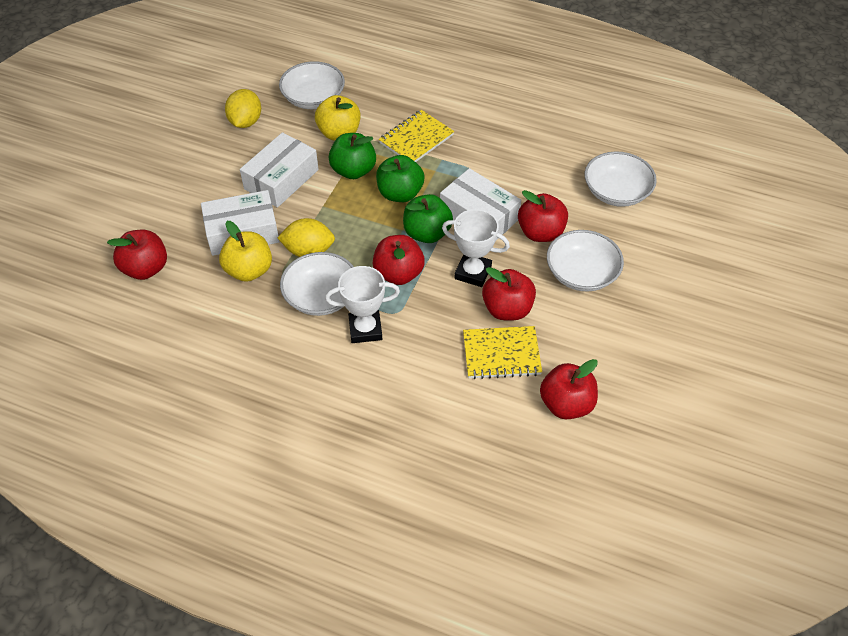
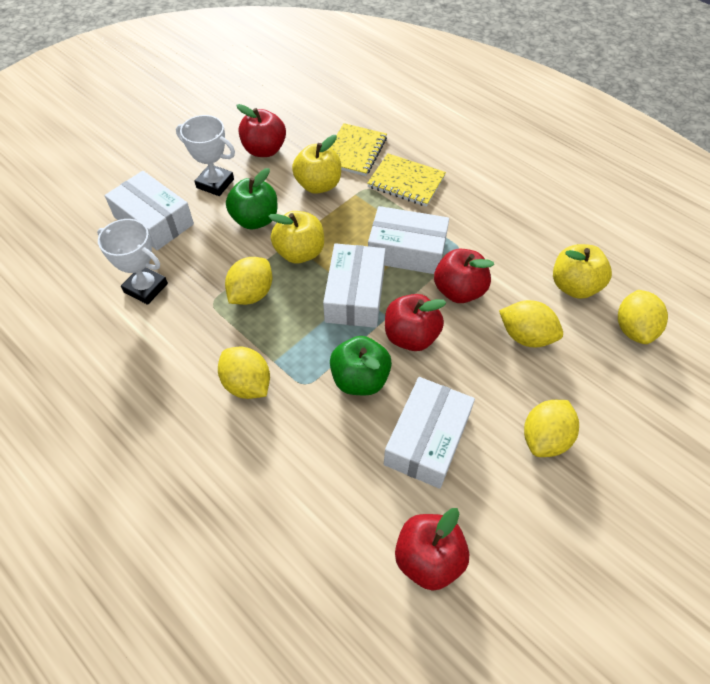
green apple: [329,133,376,179] [376,155,424,202] [403,194,453,243] = 3 -> [226,168,277,229] [330,336,392,396] = 2
red apple: [107,230,167,280] [373,235,425,285] [482,267,536,320] [518,190,568,242] [540,359,598,419] = 5 -> [236,104,286,157] [385,294,447,351] [395,508,469,591] [434,249,494,303] = 4
white bowl: [279,61,345,109] [280,252,354,316] [547,230,624,292] [584,151,657,207] = 4 -> none = 0
white box: [201,190,280,256] [240,132,319,208] [440,168,521,240] = 3 -> [105,171,194,250] [323,243,386,328] [368,206,449,274] [384,377,475,489] = 4
yellow apple: [219,221,272,282] [315,95,360,141] = 2 -> [268,211,324,263] [292,135,341,194] [553,244,612,299] = 3
yellow lemon: [225,89,261,128] [277,218,335,257] = 2 -> [218,347,270,399] [225,257,272,305] [499,300,563,347] [524,400,579,457] [618,290,668,344] = 5

